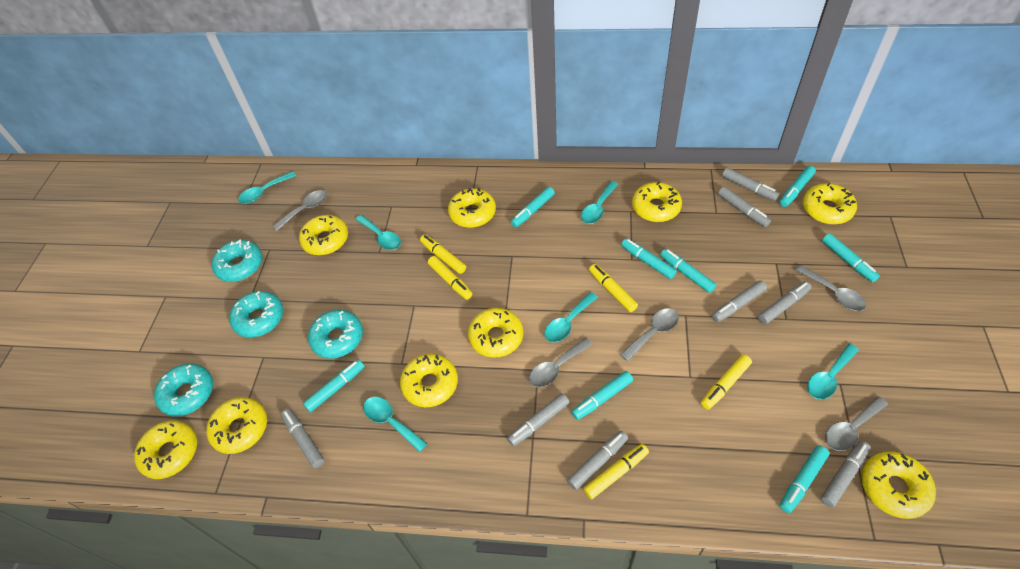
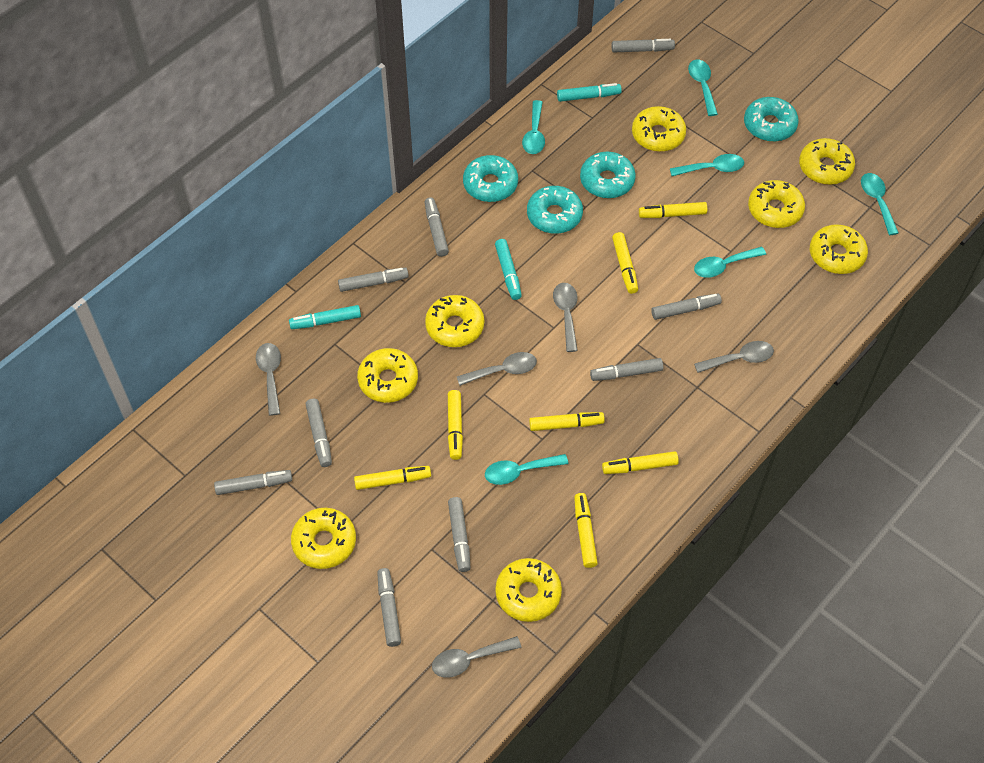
grey marker: [281,409,324,468] [507,393,569,446] [567,431,628,490] [712,280,767,322] [718,187,771,227] [722,168,779,201] [758,281,811,324] [821,441,870,508] = 8 -> [214,470,292,495] [306,399,332,467] [338,267,409,292] [377,568,401,647] [425,197,449,257] [448,497,470,572] [590,358,663,381] [612,39,675,53] [651,293,722,320] = 9
turquoise marker: [303,359,365,412] [511,187,555,228] [571,371,633,420] [621,238,677,279] [660,249,716,293] [779,166,816,207] [780,445,829,513] [822,233,880,282] = 8 -> [289,305,361,329] [495,239,522,300] [557,83,622,102] = 3
yellow donut: [134,421,197,479] [206,397,267,454] [299,215,348,255] [400,354,458,407] [448,188,496,228] [468,308,523,358] [632,182,682,222] [803,183,857,225] [861,451,936,519] = 9 -> [291,508,356,569] [357,348,418,403] [425,295,484,347] [495,558,562,622] [632,106,686,152] [748,180,805,228] [799,138,855,185] [810,224,868,274] = 8
yellow marker: [420,235,466,274] [428,256,473,300] [583,444,649,499] [589,264,638,312] [701,355,752,410] = 5 -> [354,466,431,490] [448,390,463,460] [529,412,605,431] [574,493,598,568] [602,451,679,474] [612,232,638,294] [639,202,707,218] = 7

